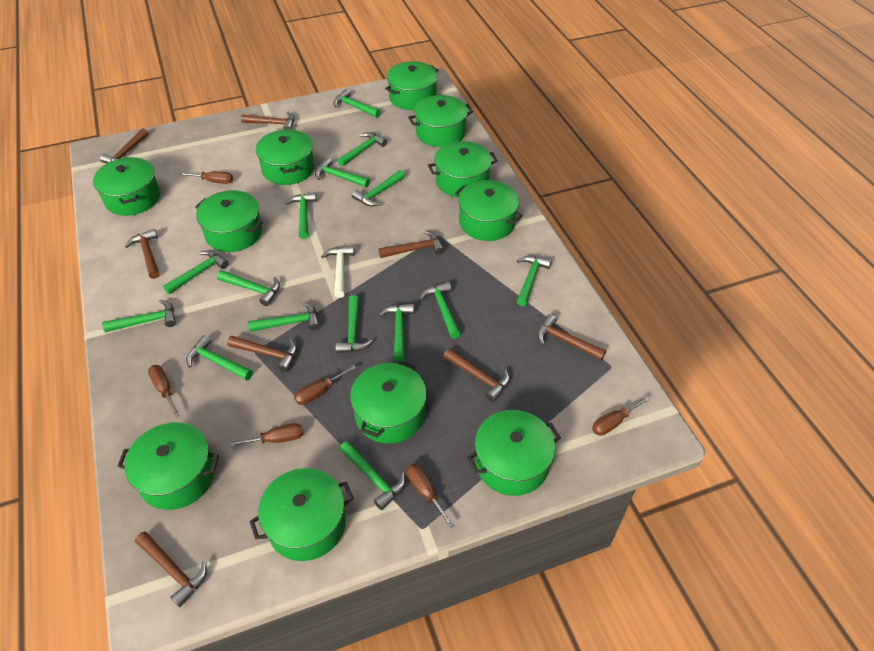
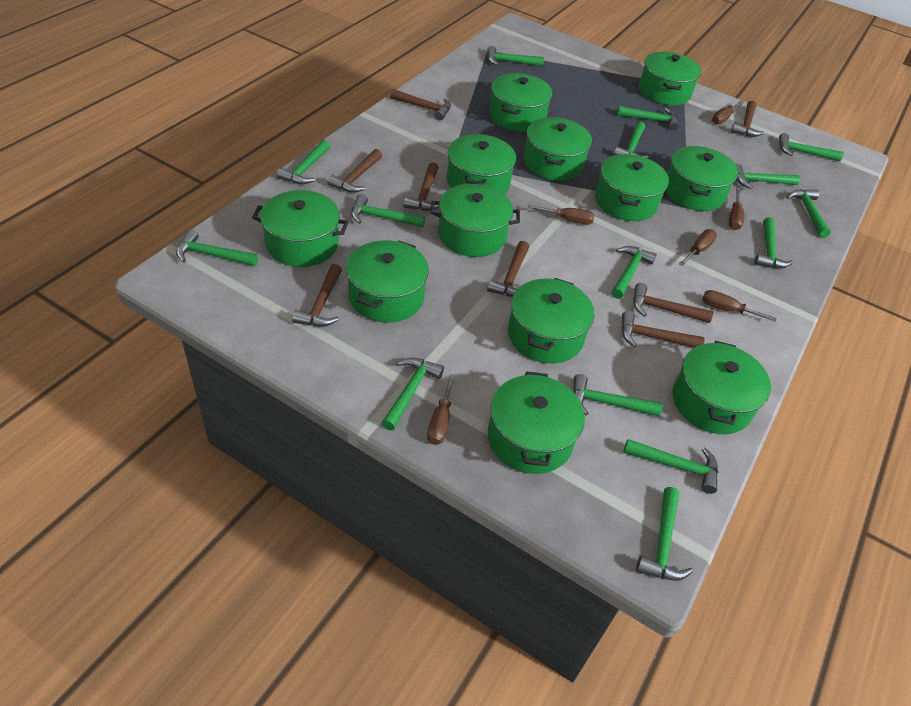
green pot: [93,157,160,216] [117,422,219,510] [195,190,263,252] [250,468,354,561] [256,129,315,185] [350,361,427,444] [385,61,438,110] [408,95,473,147] [428,141,498,198] [455,180,523,241] [467,410,561,496] = 11 -> [252,190,349,267] [346,240,429,323] [430,184,520,257] [447,134,516,194] [488,371,585,474] [489,73,552,132] [508,278,594,364] [523,117,592,181] [595,154,669,221] [639,52,701,105] [665,146,738,211] [673,341,771,434] = 12
white hammer: [321,246,354,298] = 1 -> none = 0

